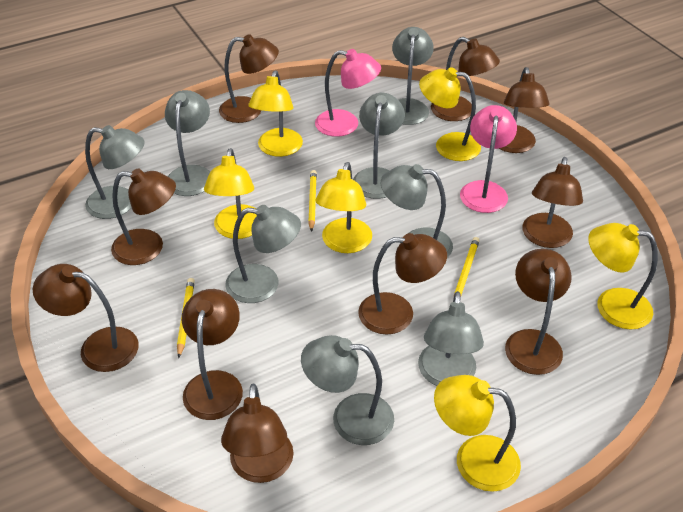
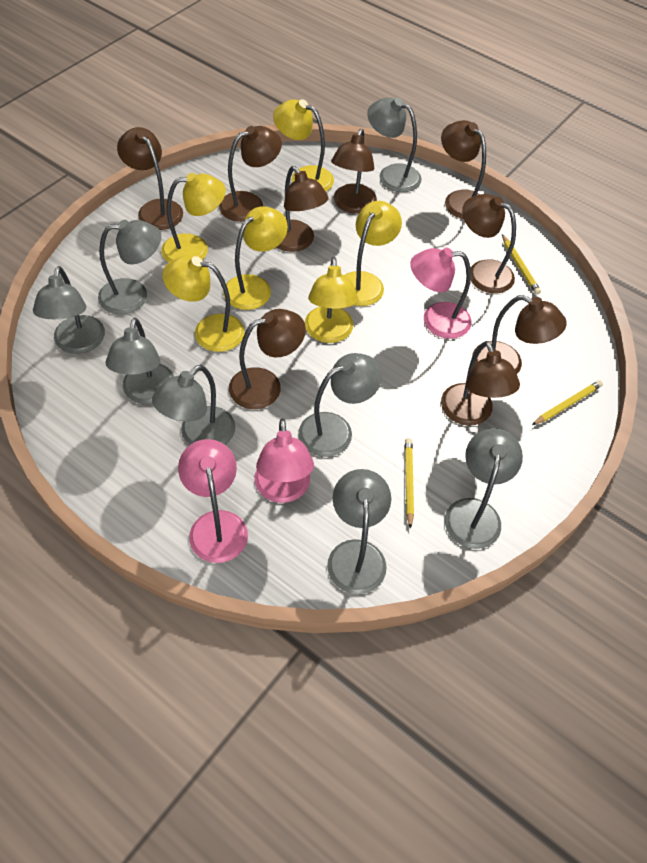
brown lamp: [33,264,138,372] [111,168,176,265] [182,289,243,420] [219,34,279,123] [221,384,293,483] [358,233,447,335] [431,37,500,121] [499,67,550,153] [505,249,572,375] [522,157,583,248] = 10 -> [117,127,183,230] [219,126,282,222] [229,309,306,409] [277,166,329,252] [331,129,377,214] [441,120,486,219] [441,341,520,426] [462,194,516,294] [472,295,567,374] = 9
pink lamp: [315,49,381,137] [460,105,517,213] = 2 -> [178,439,248,563] [254,418,314,503] [410,248,472,339] = 3

